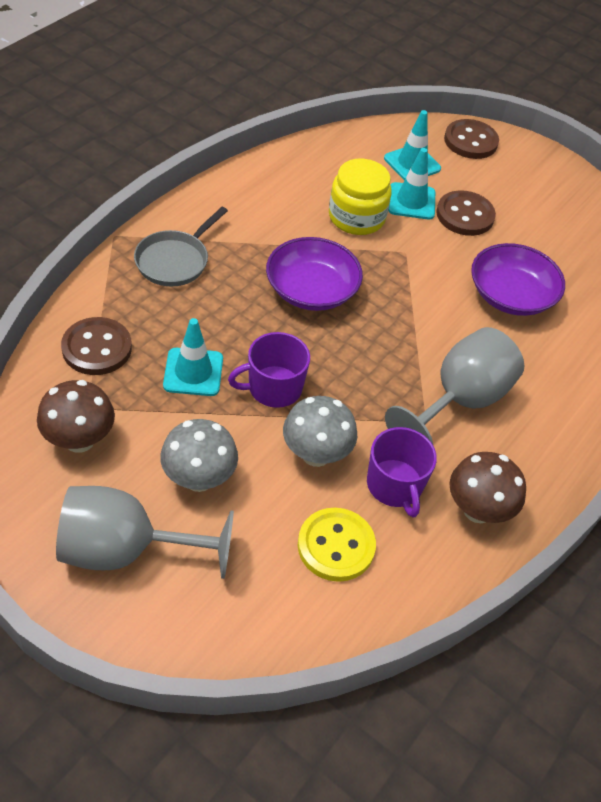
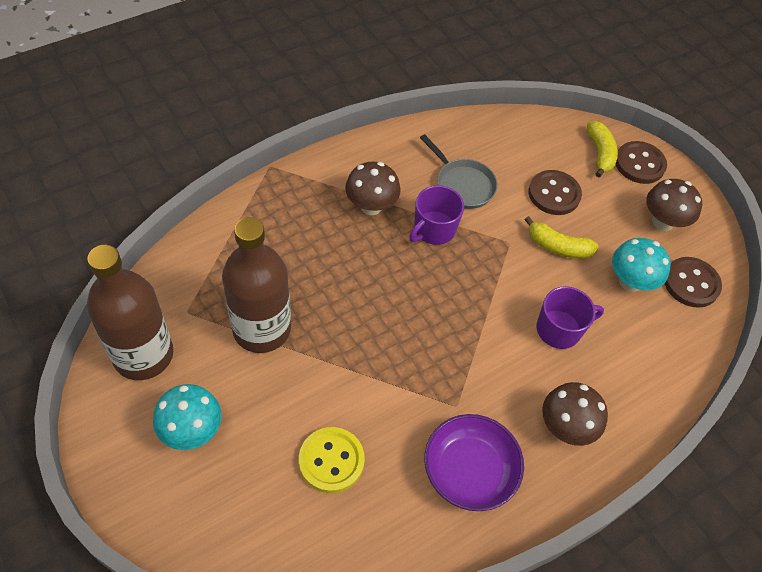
brown bottle: none = 0 -> [87,245,173,380] [222,217,291,353] = 2
brown mushroom: [37,380,115,453] [450,452,526,523] = 2 -> [345,162,401,215] [542,382,608,446] [646,179,702,231] = 3
grey goblet: [56,486,234,579] [385,327,524,444] = 2 -> none = 0
grey mushroom: [160,419,238,492] [283,396,357,467] = 2 -> none = 0
purple bowl: [266,237,363,311] [471,243,565,316] = 2 -> [424,414,524,511] = 1
turquoise mushroom: none = 0 -> [153,384,222,450] [612,238,671,292] = 2
turquoise traffic cone: [163,318,223,396] [384,110,441,180] [388,148,435,219] = 3 -> none = 0
yellow banana: none = 0 -> [525,216,599,259] [587,121,618,177] = 2
yellow jar: [329,159,391,235] = 1 -> none = 0

